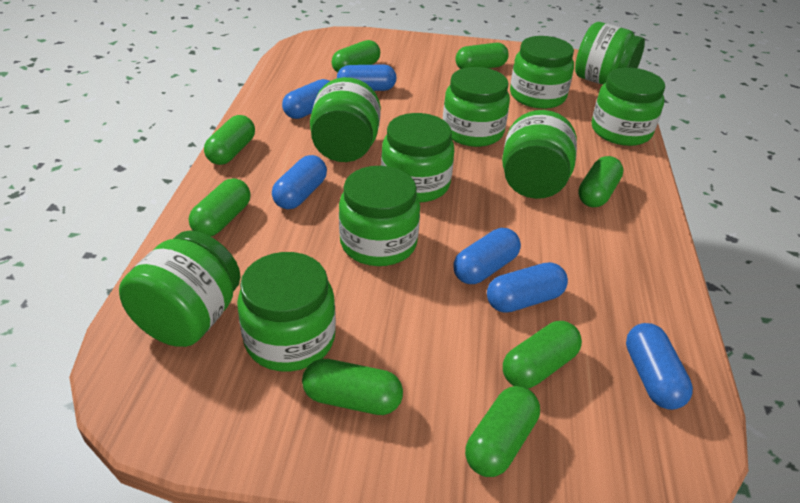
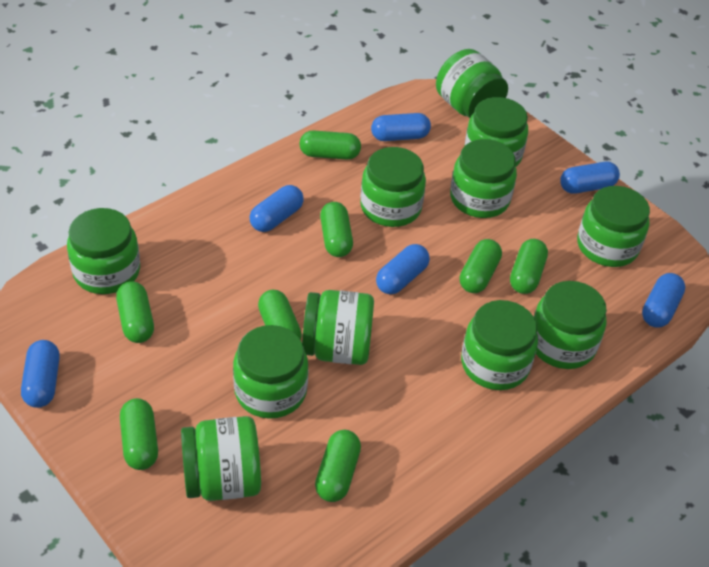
green jar: [119,230,241,347] [237,252,336,372] [310,77,381,162] [339,166,420,266] [381,113,454,203] [443,67,510,147] [502,110,577,199] [510,36,574,109] [575,22,645,85] [592,67,665,146] = 10 -> [67,208,140,294] [181,416,261,501] [233,325,308,419] [302,290,374,365] [360,147,426,227] [436,49,508,118] [450,139,517,218] [461,300,538,390] [464,97,528,167] [534,281,607,369] [577,186,650,267] = 11

